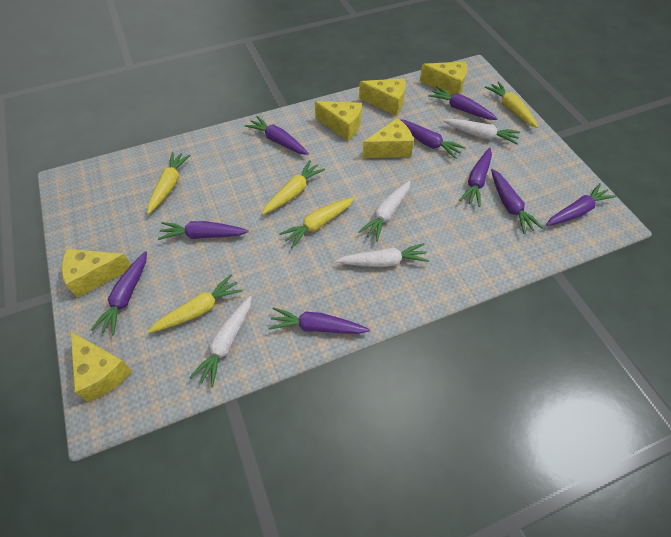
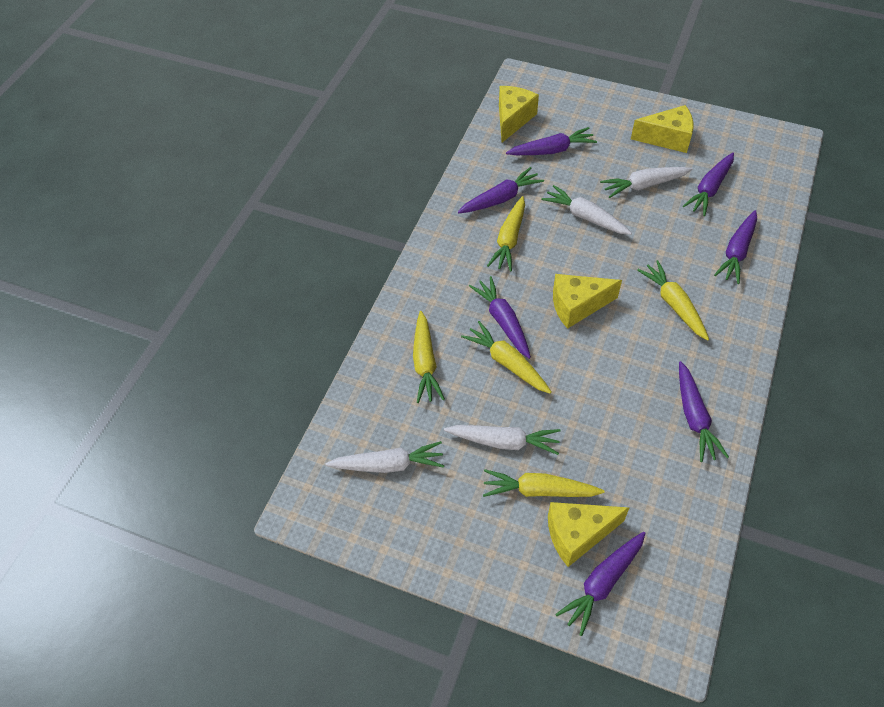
purple carrot: [91,251,147,335] [158,221,249,240] [245,116,309,155] [268,307,370,334] [399,119,466,159] [428,86,498,120] [459,148,492,207] [491,169,543,234] [546,183,616,226] = 9 -> [458,167,544,213] [469,276,531,359] [506,127,597,155] [555,532,646,636] [679,361,729,462] [683,153,734,216] [714,210,757,284] = 7
yellow cheese: [62,249,131,298] [71,332,132,402] [315,101,362,141] [359,78,406,116] [362,118,414,158] [420,62,467,96] = 6 -> [499,86,539,143] [548,502,629,567] [553,274,622,329] [631,105,693,153] = 4

